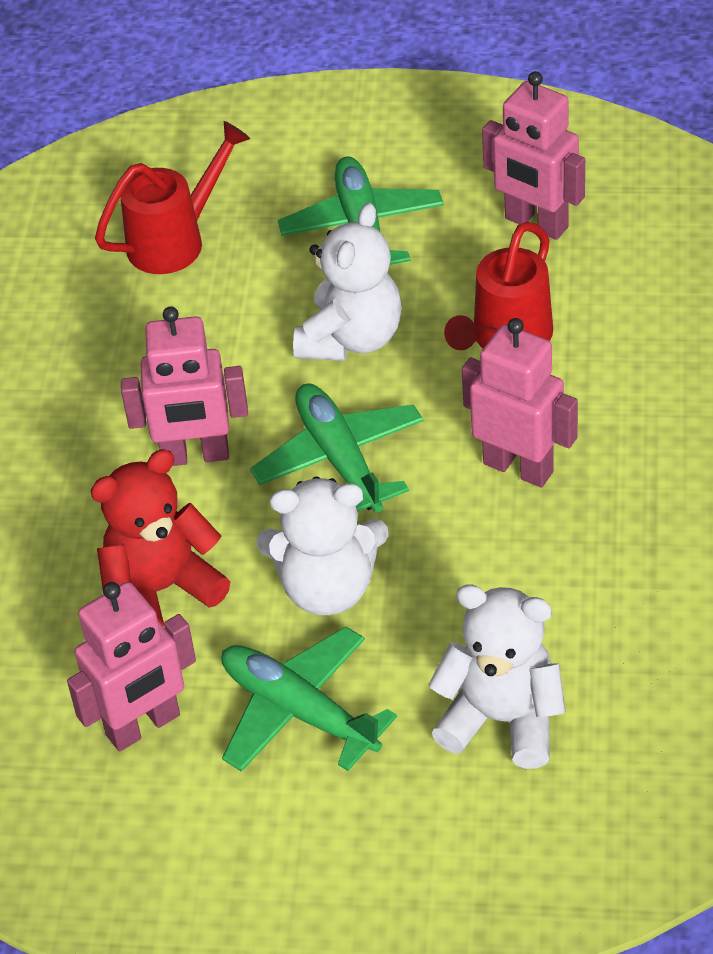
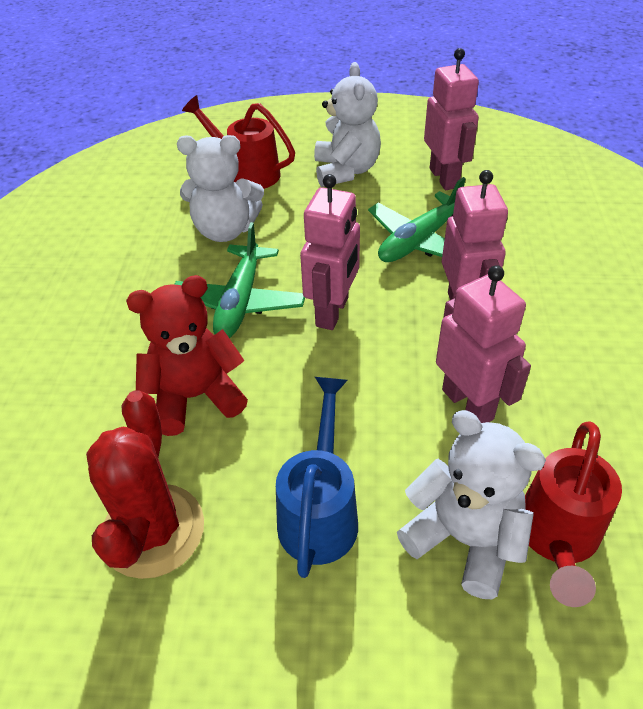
blue watering can: none = 0 -> [276,377,358,578] = 1
green plane: [221,627,397,772] [250,383,424,513] [278,156,444,265] = 3 -> [174,222,305,338] [368,177,466,262] = 2
red cactus: none = 0 -> [86,390,204,579] = 1

